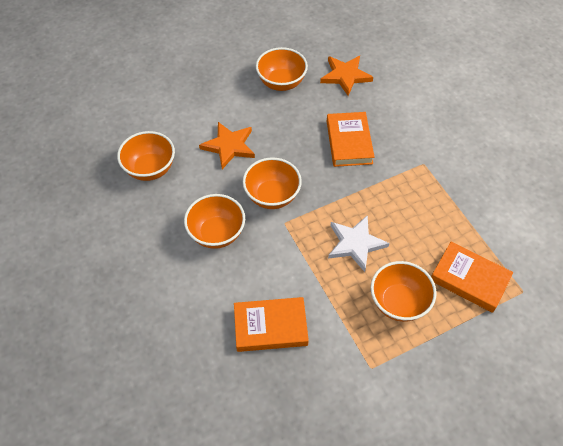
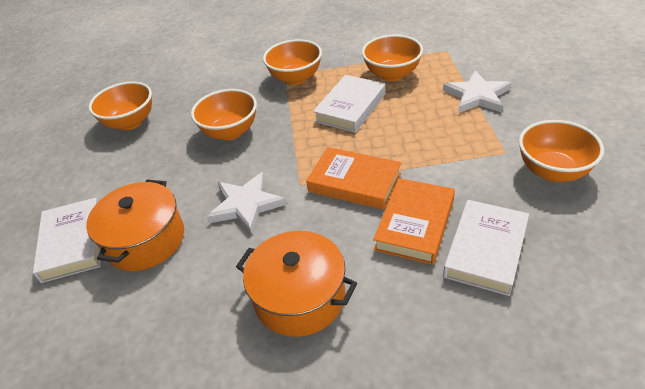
orange book: [234,297,309,352] [327,112,375,167] [431,242,513,313] = 3 -> [306,147,401,210] [373,178,455,265] = 2
orange pot: none = 0 -> [86,180,184,271] [236,231,357,337] = 2
orange star: [199,122,255,169] [320,56,373,96] = 2 -> none = 0
white book: none = 0 -> [33,198,101,283] [313,75,386,133] [443,200,529,296] = 3
white star: [328,215,389,272] = 1 -> [207,172,286,235] [443,70,511,113] = 2

